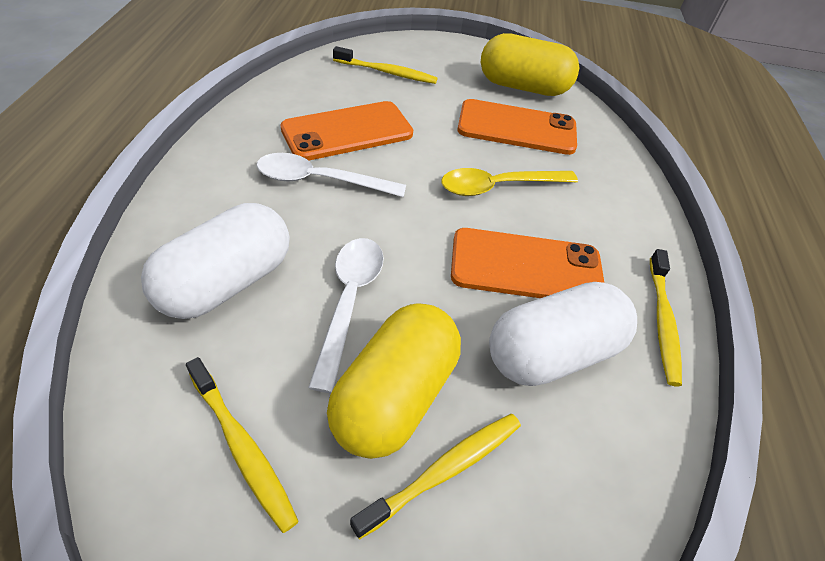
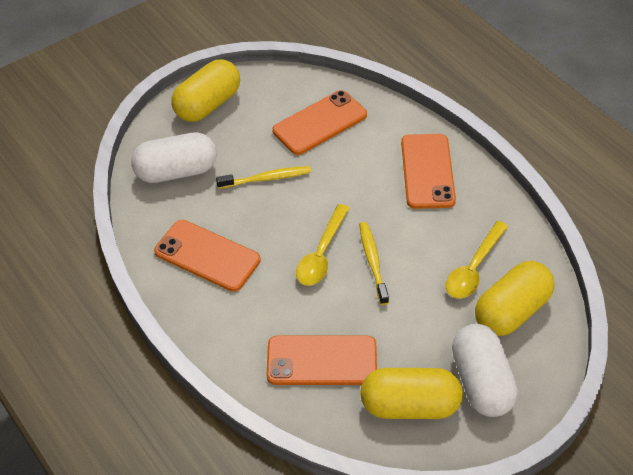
orange phone: [280,101,413,161] [451,228,604,298] [457,99,577,155] = 3 -> [154,220,261,292] [267,336,377,385] [272,90,367,155] [401,134,456,209] = 4
white spoon: [256,153,406,197] [308,238,384,393] = 2 -> none = 0
yellow capsule: [327,303,461,459] [481,33,579,96] = 2 -> [171,59,240,122] [360,368,463,419] [475,261,554,336] = 3
yellow spoon: [441,168,578,196] = 1 -> [296,204,350,286] [446,221,508,299] = 2
yellow toothbrush: [186,357,299,533] [333,46,438,84] [350,414,521,540] [650,249,682,386] = 4 -> [216,166,311,189] [359,222,389,305] = 2

